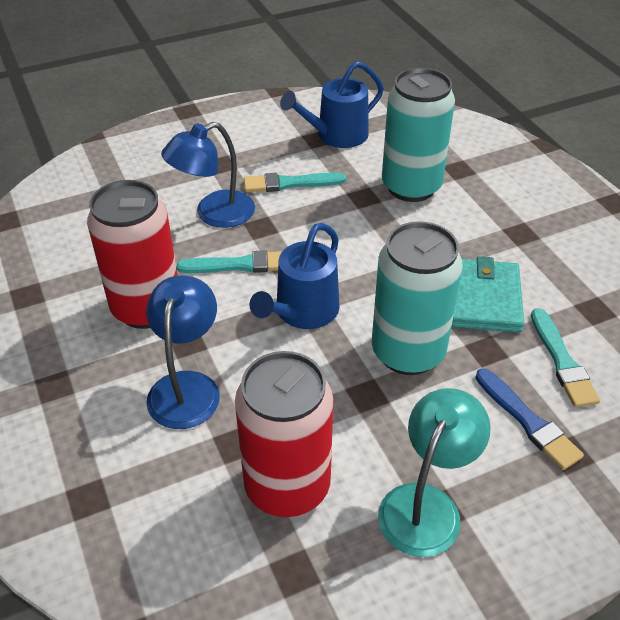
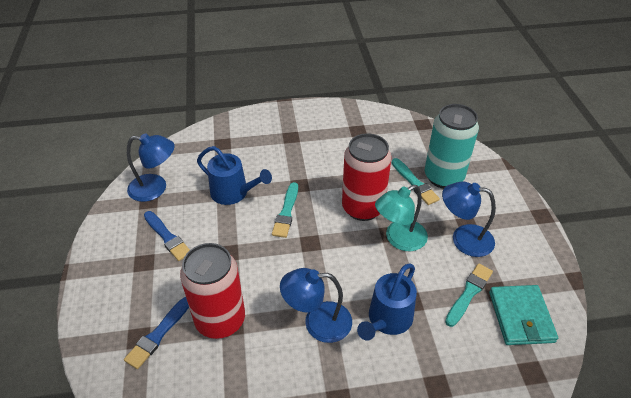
blue brush: [476,368,584,470] = 1 -> [124,297,189,369] [144,211,190,261] = 2
blue lamp: [146,276,220,429] [161,122,255,228] = 2 -> [127,133,175,202] [280,268,352,343] [442,181,496,257] = 3
turquoise can: [372,221,463,375] [382,68,455,202] = 2 -> [425,104,479,188] = 1

